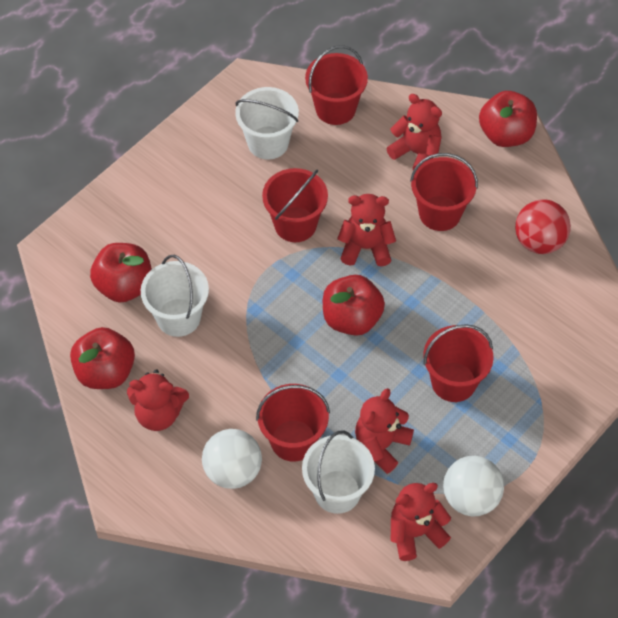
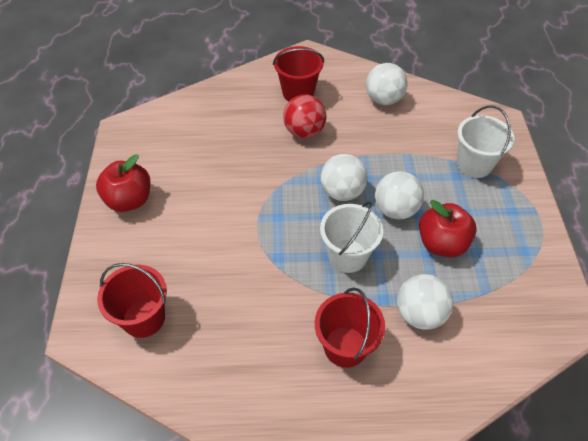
red apple: [70,327,135,389] [90,243,152,303] [323,275,385,336] [479,91,537,147] = 4 -> [96,154,150,212] [419,200,477,257] = 2
red bucket: [256,384,330,462] [262,168,328,242] [305,45,368,125] [410,153,478,231] [423,324,493,402] = 5 -> [97,263,167,338] [273,46,324,101] [315,288,385,368] = 3
red teddy bear: [127,369,189,431] [337,194,396,267] [355,388,414,474] [386,94,442,171] [391,483,451,561] = 5 -> none = 0
white ball: [202,429,262,489] [443,456,504,517] = 2 -> [320,154,368,201] [366,63,407,105] [375,171,424,220] [397,274,454,330] = 4
white bucket: [141,255,209,337] [235,87,299,160] [302,430,375,514] = 3 -> [320,202,383,273] [457,106,515,178] = 2

